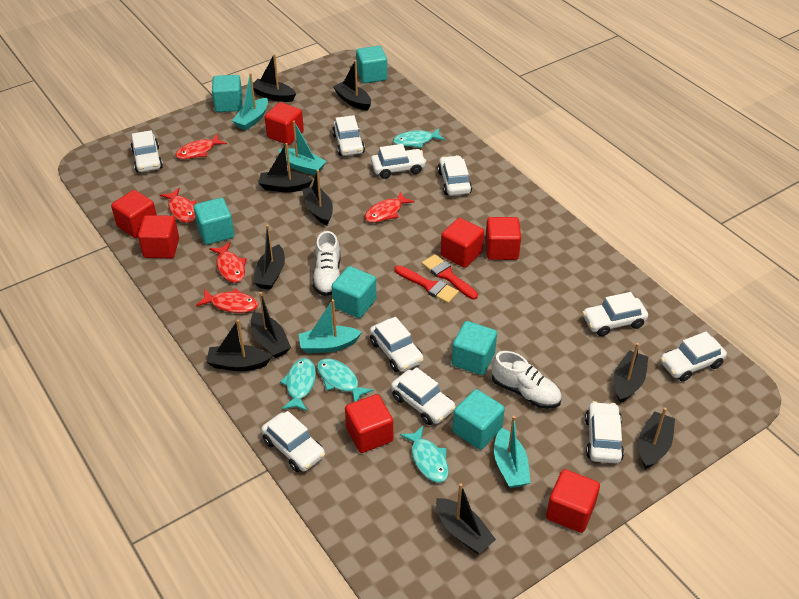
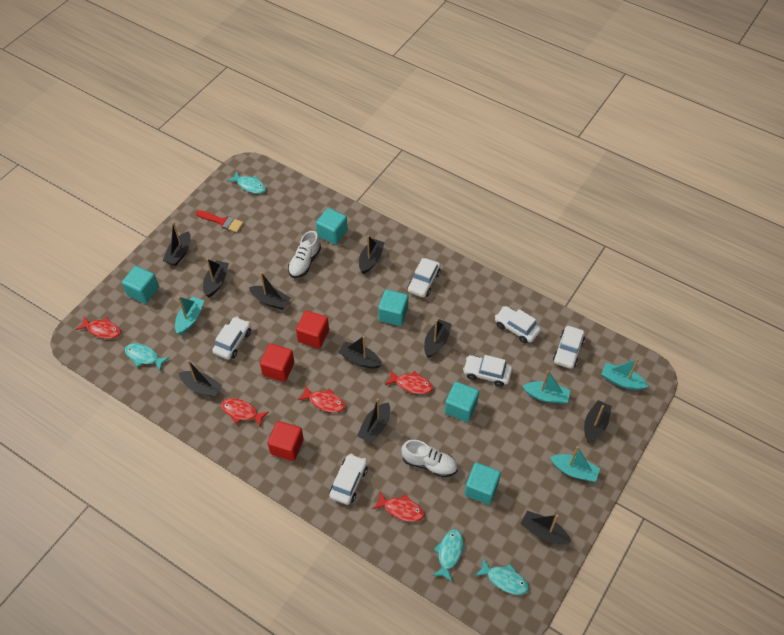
red brush: [395,266,459,303] [422,254,478,300] = 2 -> [196,210,243,232] = 1
red cube: [111,190,157,238] [138,215,179,258] [265,102,304,145] [345,394,393,453] [441,218,484,268] [485,217,521,260] [546,469,600,533] = 7 -> [260,344,294,382] [267,421,304,461] [296,311,329,348] = 3
turquoise cube: [194,198,234,245] [212,75,243,112] [331,266,377,318] [356,46,387,83] [452,321,497,375] [453,389,505,450] = 6 -> [122,266,159,304] [316,208,348,245] [378,289,408,326] [445,382,479,422] [465,462,501,505] = 5
white car: [131,130,163,172] [261,411,325,472] [332,115,365,156] [370,317,423,372] [371,144,427,179] [391,367,456,425] [438,155,472,196] [582,292,648,336] [585,401,624,463] [660,332,727,382] = 10 -> [212,317,251,360] [329,454,368,505] [408,258,441,297] [463,355,512,387] [495,306,541,343] [553,326,585,369] = 6

